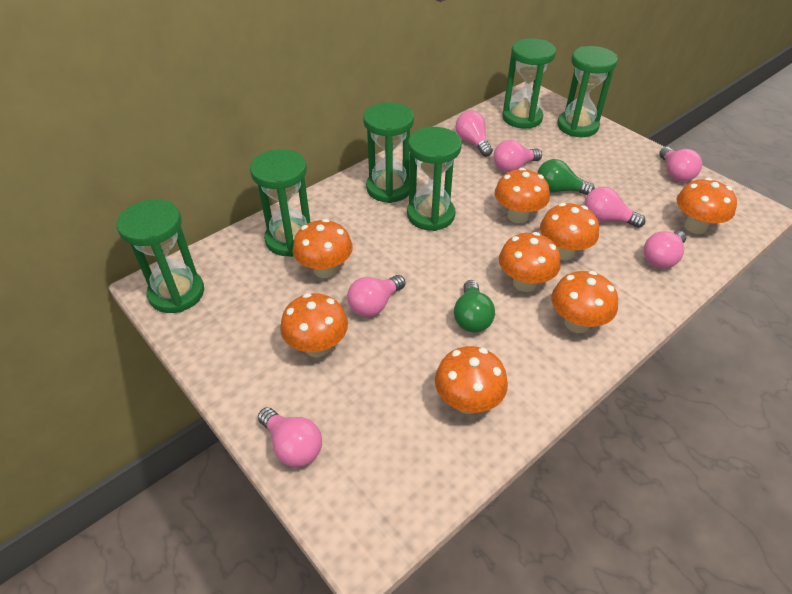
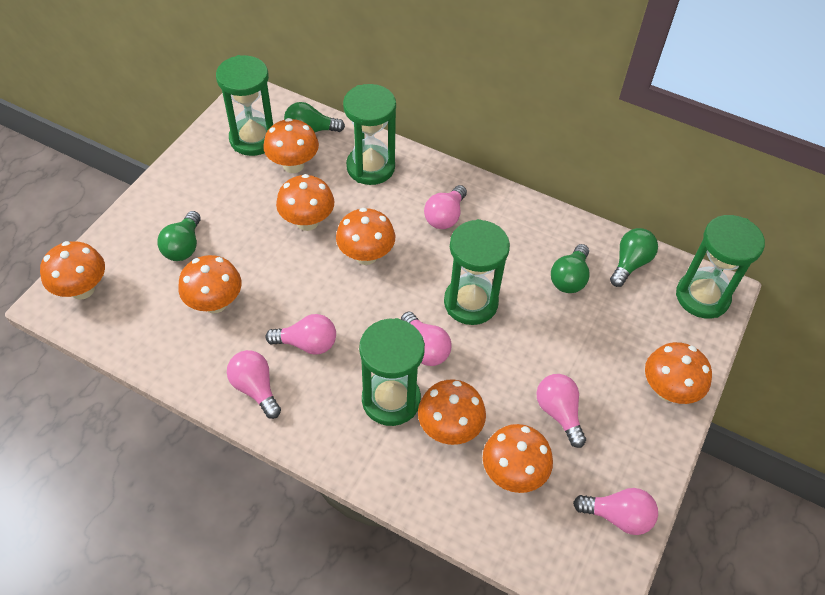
green hourglass: [116,199,204,313] [250,149,310,257] [363,102,414,203] [407,127,462,231] [502,38,556,129] [557,46,618,137] = 6 -> [216,55,273,156] [343,84,396,185] [359,318,425,426] [444,219,510,325] [676,215,765,319] = 5
green light bulb: [454,280,495,333] [537,159,595,195] = 2 -> [157,211,201,261] [284,102,345,132] [551,244,590,293] [610,228,658,287] = 4
pink light bulb: [258,407,322,467] [347,275,406,317] [455,111,493,157] [493,140,542,172] [584,187,645,228] [643,231,686,269] [659,147,702,182] = 7 -> [227,350,281,419] [266,314,336,355] [401,312,452,366] [424,185,467,229] [536,374,586,448] [573,488,658,535] = 6

